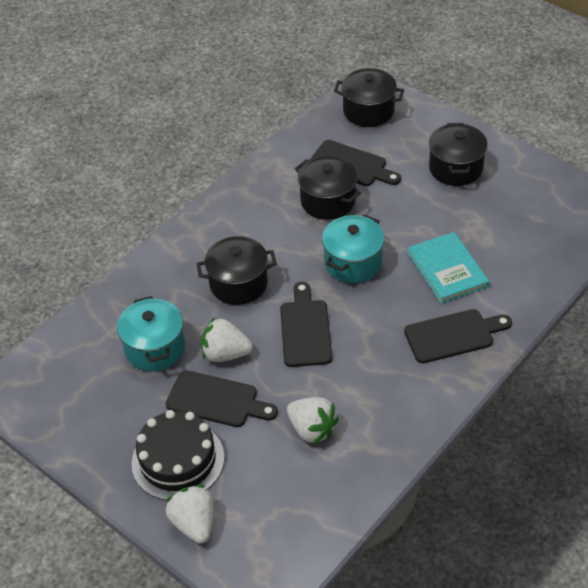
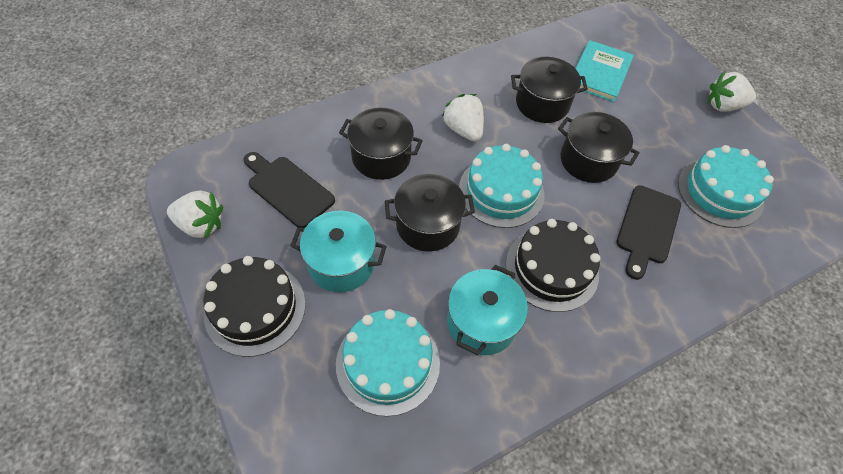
black cake: [132,410,224,500] = 1 -> [204,256,306,357] [506,219,600,312] = 2
black cutting board: [166,370,278,427] [280,282,332,367] [310,140,401,186] [404,309,512,363] = 4 -> [244,152,335,228] [616,185,681,280] = 2
turquoise cake: none = 0 -> [336,309,440,416] [459,144,545,228] [678,145,774,228] = 3

